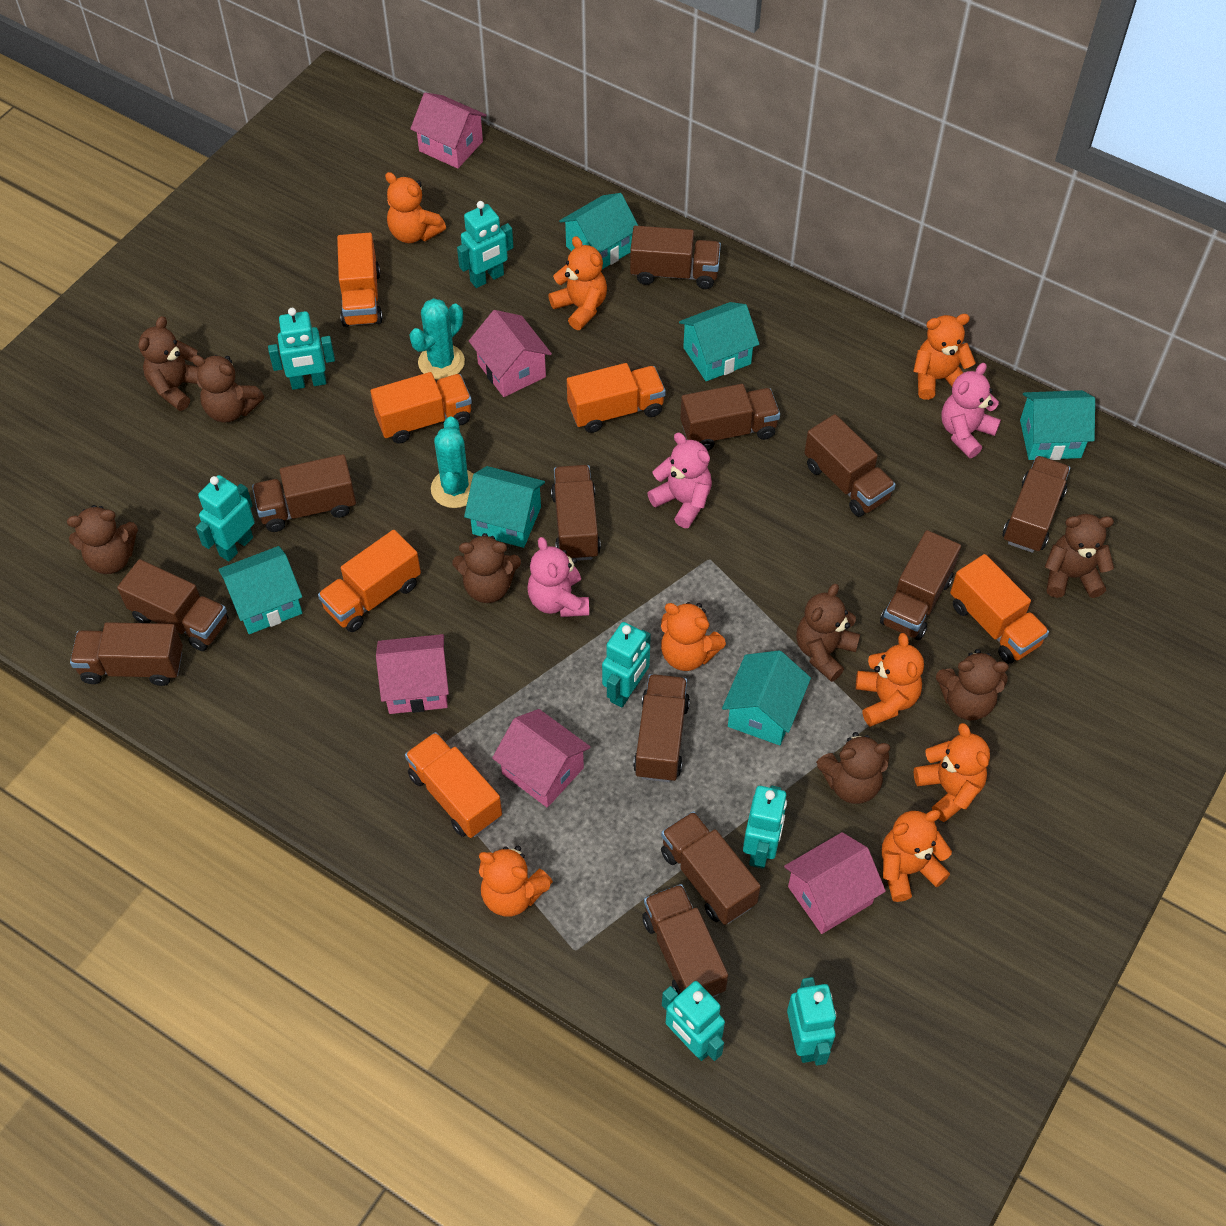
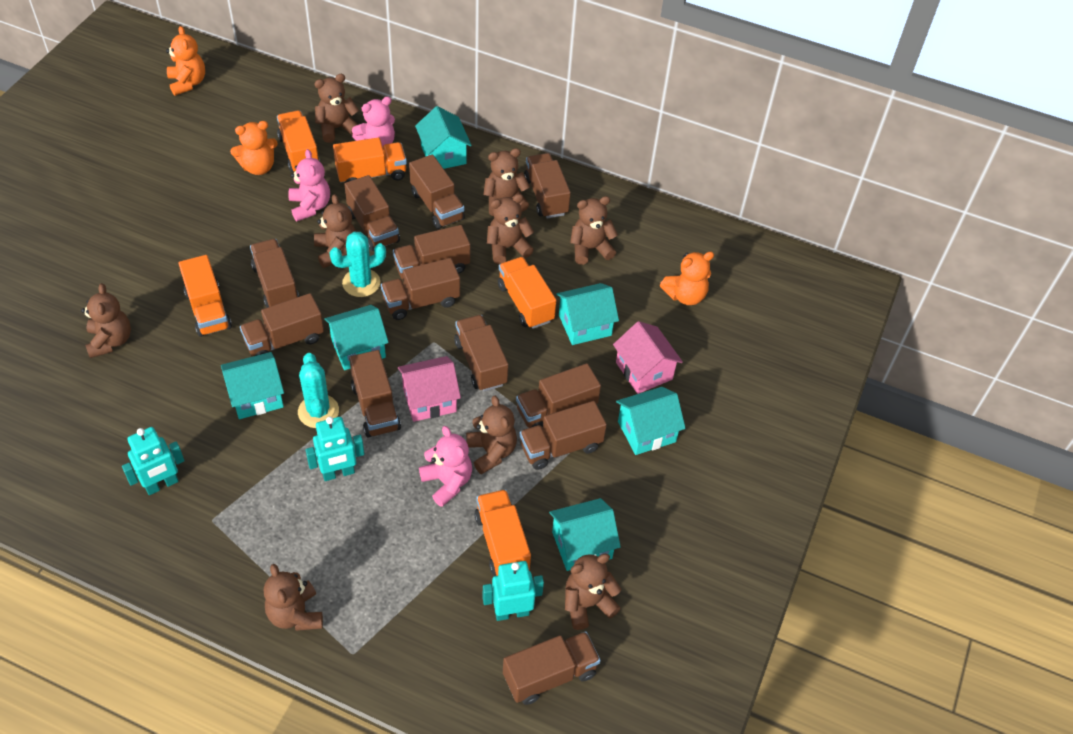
brown teddy bear: [67,505,138,574] [138,316,198,411] [192,355,264,422] [453,533,521,603] [796,584,860,682] [816,732,890,804] [936,649,1009,721] [1045,514,1114,598] = 8 -> [81,283,131,358] [264,564,323,631] [314,74,359,143] [314,194,356,268] [466,396,517,474] [483,148,530,216] [487,194,534,264] [565,554,621,630] [570,196,618,265] = 9
orange teddy bear: [385,172,446,243] [479,846,553,916] [548,236,607,330] [661,602,726,671] [856,633,924,727] [882,810,952,902] [913,314,976,400] [914,723,990,822] = 8 -> [166,26,205,96] [230,121,278,175] [660,251,714,305] = 3
orange truck: [318,530,421,632] [337,233,383,327] [370,372,472,444] [405,732,502,838] [567,363,666,433] [950,554,1049,664] = 6 -> [178,255,232,337] [277,110,320,172] [333,138,407,183] [474,489,531,576] [498,257,556,329] = 5
pink house: [376,634,449,714] [410,92,487,169] [469,310,552,397] [492,709,591,808] [784,832,886,934] = 5 -> [398,356,461,422] [613,321,683,394] = 2
turquoise robot: [196,475,255,561] [268,308,335,390] [457,201,514,288] [602,622,651,708] [662,981,725,1061] [743,786,787,868] [787,977,836,1065] = 7 -> [122,427,184,495] [305,417,364,481] [482,561,544,621] = 3

